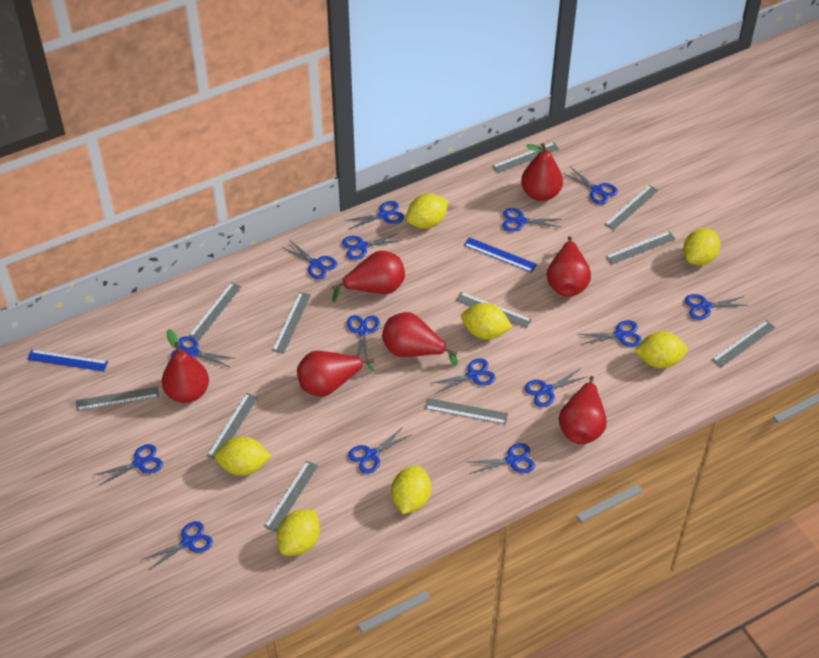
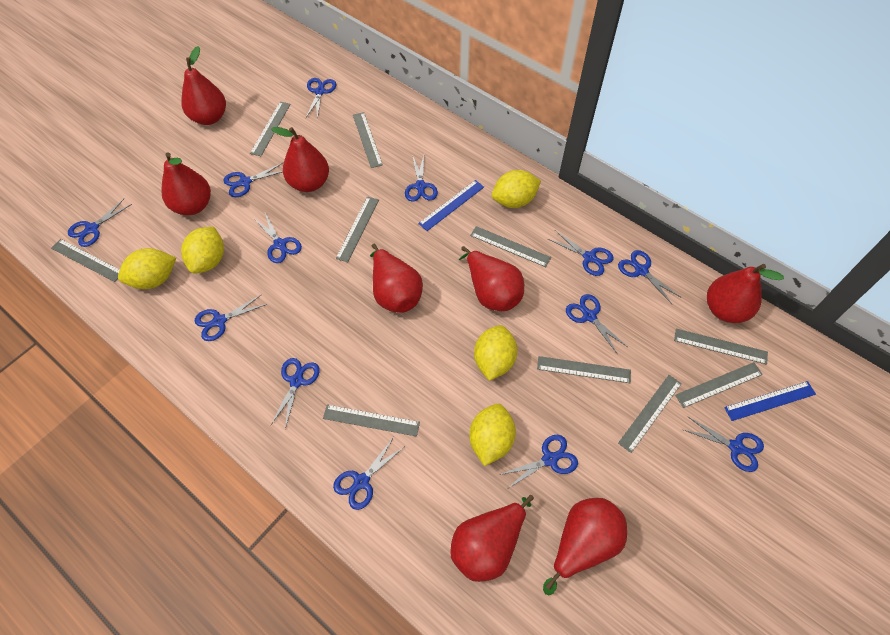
blue scissors: [94,444,163,486] [143,521,213,570] [171,336,236,368] [282,240,337,279] [342,232,403,260] [344,201,404,229] [347,315,380,360] [348,427,411,474] [432,358,496,393] [469,443,535,474] [502,208,560,232] [524,368,586,407] [563,168,618,205] [578,320,642,347] [685,294,749,320] = 15 -> [68,198,132,247] [195,294,267,341] [223,163,283,197] [255,213,302,263] [270,358,320,429] [306,78,337,120] [333,437,404,510] [405,155,438,201] [499,435,578,489] [548,230,614,276] [566,294,628,353] [618,250,682,304] [682,416,764,472] = 13
grey ruler: [76,387,159,411] [189,282,242,340] [207,393,258,459] [264,461,318,532] [272,292,311,354] [425,398,508,424] [456,292,532,328] [492,142,559,173] [604,185,659,230] [605,231,676,265] [712,320,776,367] = 11 -> [51,239,120,282] [250,102,291,156] [323,404,420,437] [336,196,379,262] [353,112,383,168] [470,226,551,267] [537,356,631,383] [618,375,682,453] [674,329,768,365] [675,362,763,408] = 10
red pear: [162,329,209,403] [297,351,374,397] [331,251,405,302] [382,312,458,366] [521,143,563,201] [547,236,591,297] [559,376,607,444] = 7 -> [161,152,211,215] [181,46,226,125] [271,127,329,192] [370,244,423,313] [450,495,534,582] [459,246,524,311] [543,498,627,595] [707,264,784,323] = 8
yellow lemon: [215,437,271,476] [277,510,320,556] [391,466,431,514] [406,194,448,229] [461,303,512,339] [634,331,688,368] [683,228,721,265] = 7 -> [118,248,176,289] [181,226,224,274] [469,404,516,466] [474,325,517,381] [492,170,541,208] = 5

